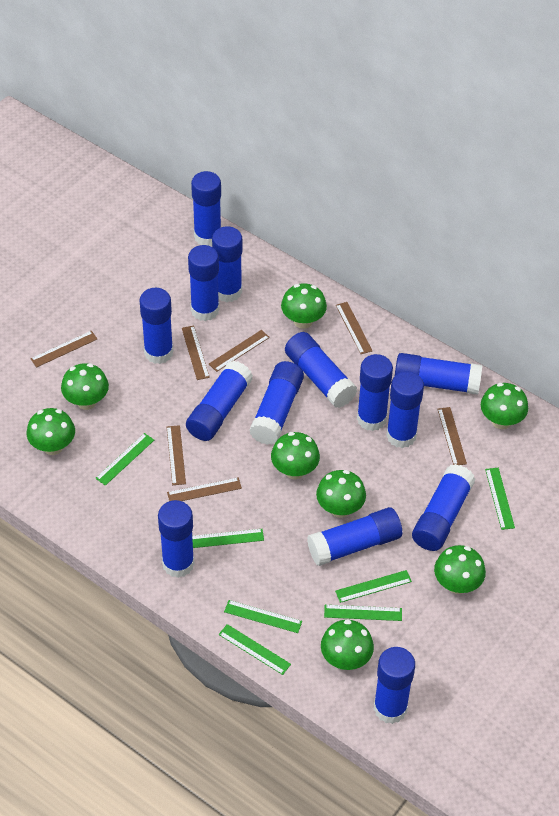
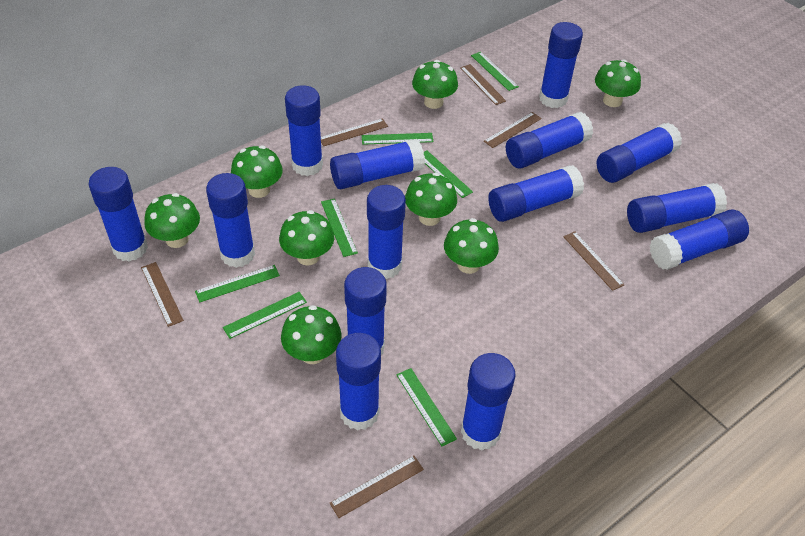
brown ruler: [30,331,97,368] [167,425,186,485] [167,477,242,501] [182,326,210,380] [209,330,270,372] [336,302,373,354] [437,407,467,465] = 7 -> [141,262,184,327] [321,118,388,146] [330,456,424,518] [460,64,506,105] [484,112,542,148] [563,231,625,291] = 6

